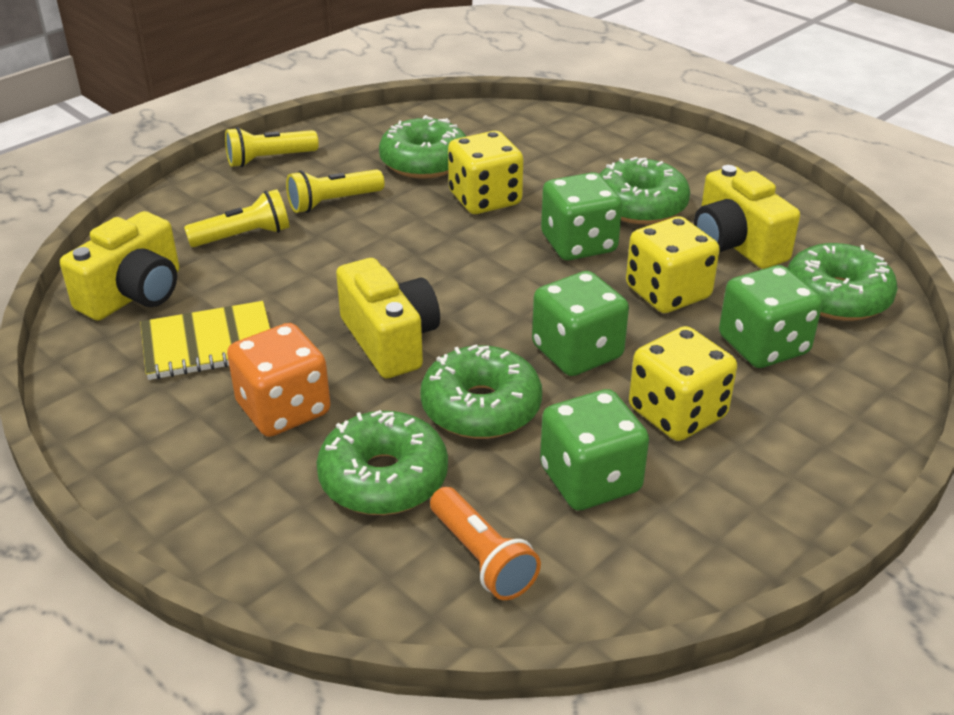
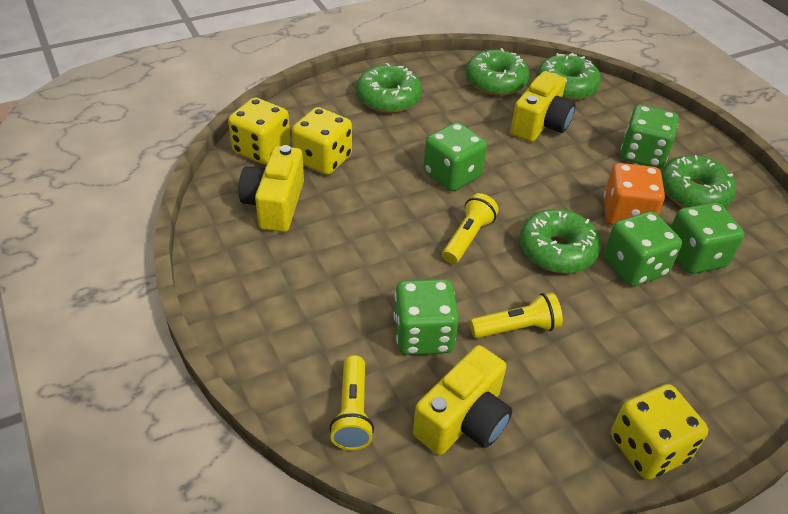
green dice: [532,271,629,376] [540,389,649,510] [541,172,622,260] [719,265,822,368] = 4 -> [394,279,459,355] [423,122,487,191] [604,211,682,286] [620,105,679,169] [670,202,745,274] = 5
orange flashlight: [430,487,541,600] = 1 -> none = 0
yellow notebook: [140,301,270,380] = 1 -> none = 0

